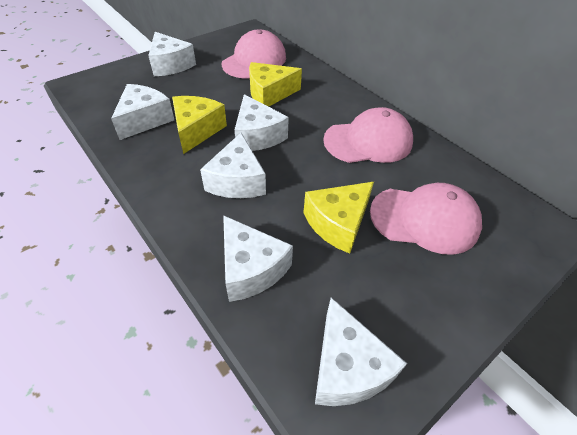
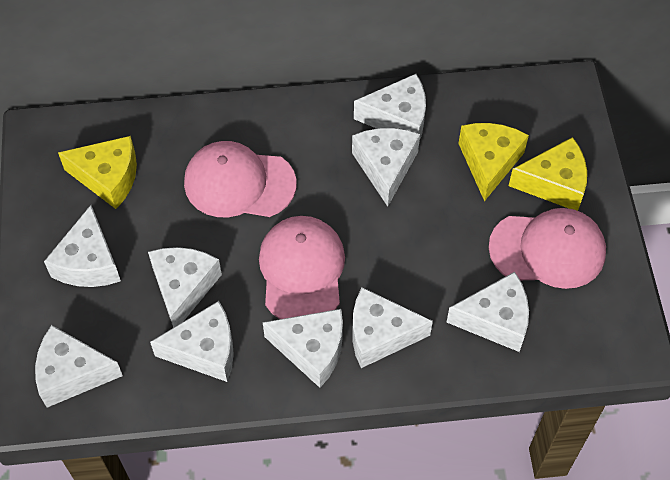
white cheese: [111,84,174,140] [148,32,196,76] [200,133,266,198] [223,215,293,302] [235,94,289,151] [315,297,407,406] = 6 -> [35,325,123,407] [44,205,121,287] [148,247,222,328] [150,301,234,382] [263,309,343,388] [352,128,420,206] [353,287,433,368] [354,74,426,141] [447,272,529,352] = 9

